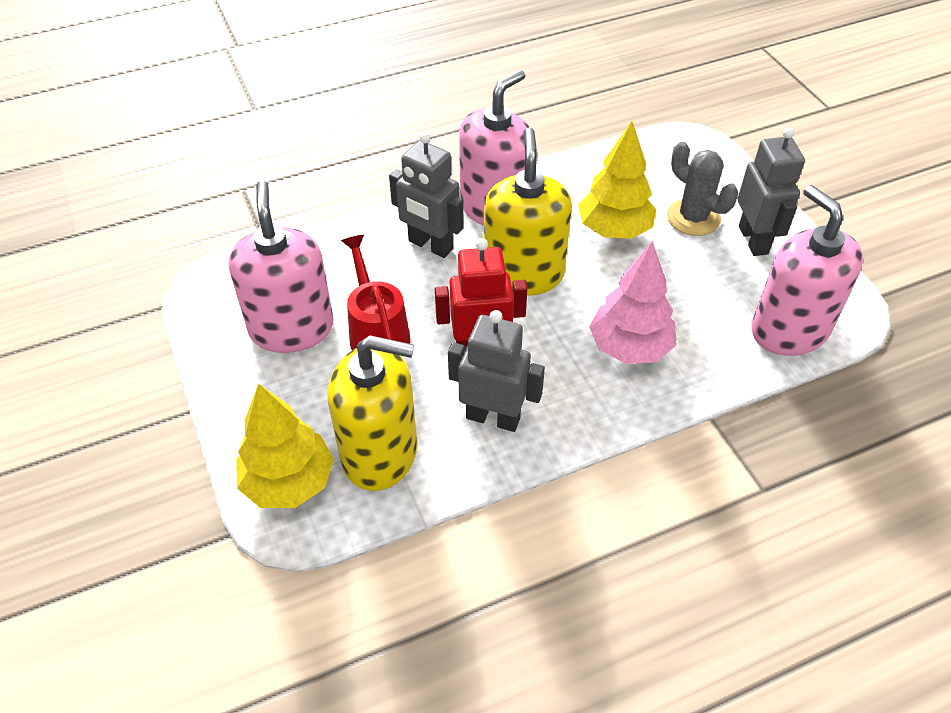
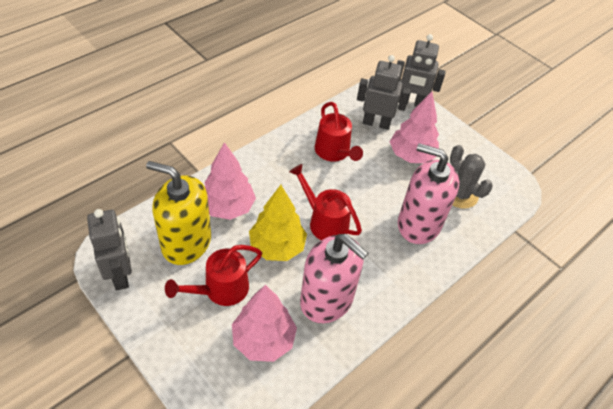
pink soap dispenser: [228,181,334,353] [459,69,530,226] [752,185,863,356] = 3 -> [300,234,368,323] [398,143,459,244] = 2
pink tree: [589,241,676,364] = 1 -> [204,142,256,220] [232,285,297,362] [390,91,439,163] = 3
red robot: [435,238,528,350] = 1 -> none = 0
red watering can: [341,235,410,350] = 1 -> [165,245,262,306] [289,164,362,240] [315,102,363,162] = 3
yellow soap dispenser: [328,335,417,491] [484,128,572,296] = 2 -> [146,161,211,265] = 1
yellow tree: [236,383,334,508] [578,121,656,239] = 2 -> [249,185,307,261] = 1

